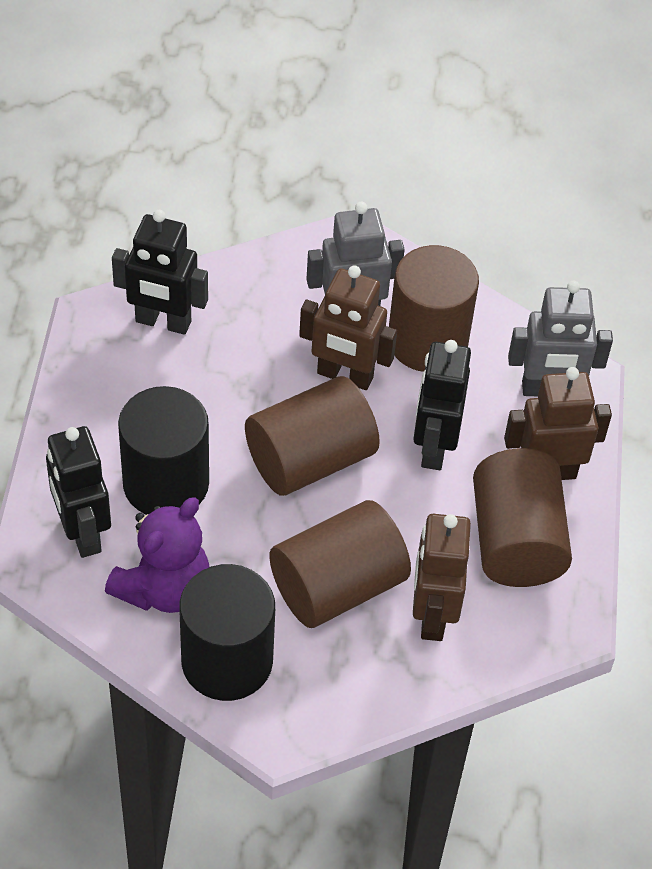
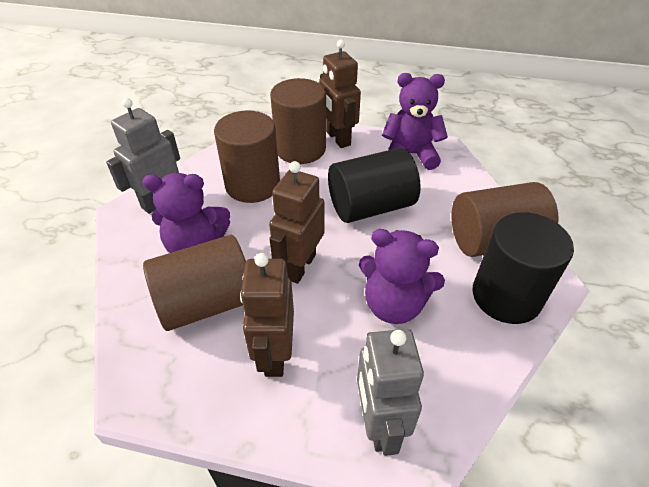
black robot: [46,426,111,558] [112,210,208,335] [413,340,471,470] = 3 -> none = 0
purple teddy bear: [105,497,210,613] = 1 -> [142,173,230,253] [359,229,445,324] [382,73,448,170] = 3

